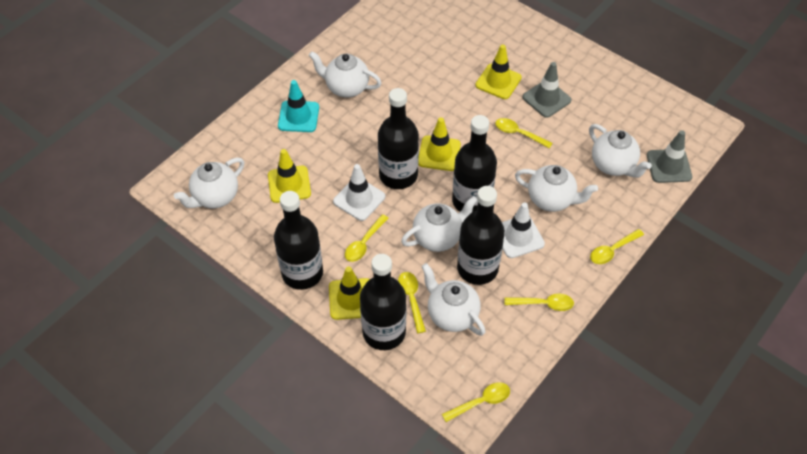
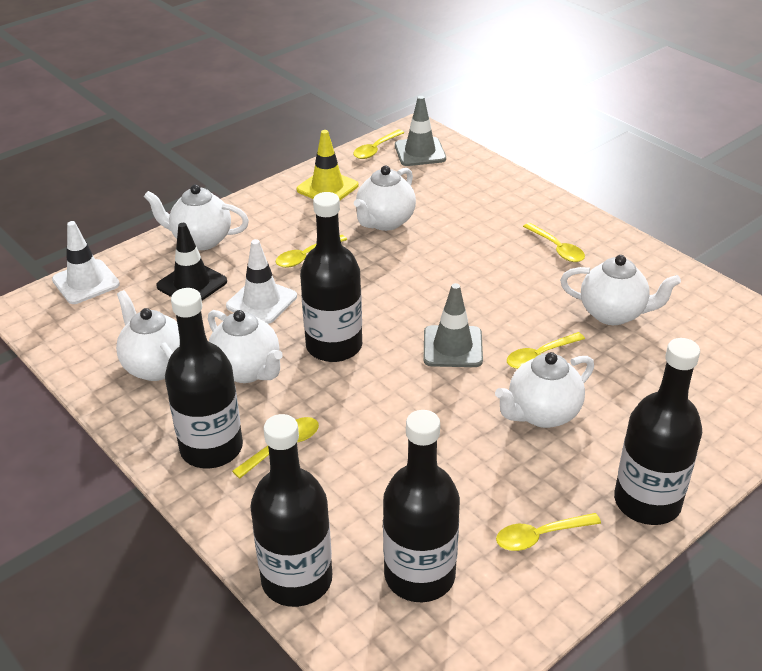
black traffic cone: none = 0 -> [156,223,227,301] = 1
turquoise traffic cone: [278,80,319,132] = 1 -> none = 0
yellow traffic cone: [268,149,311,203] [329,266,370,320] [418,118,461,171] [476,44,522,99] = 4 -> [297,130,359,200] = 1

